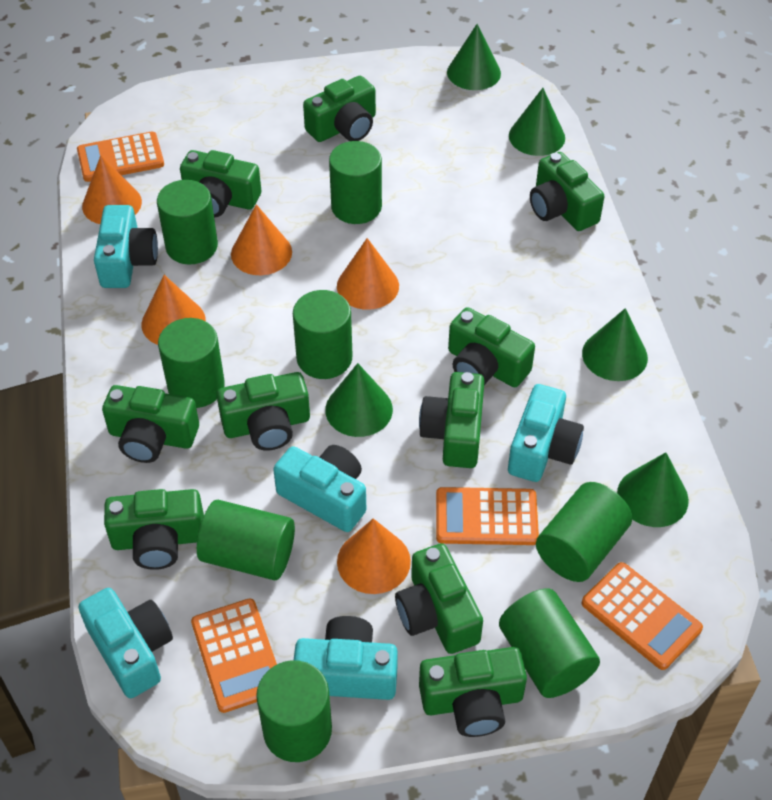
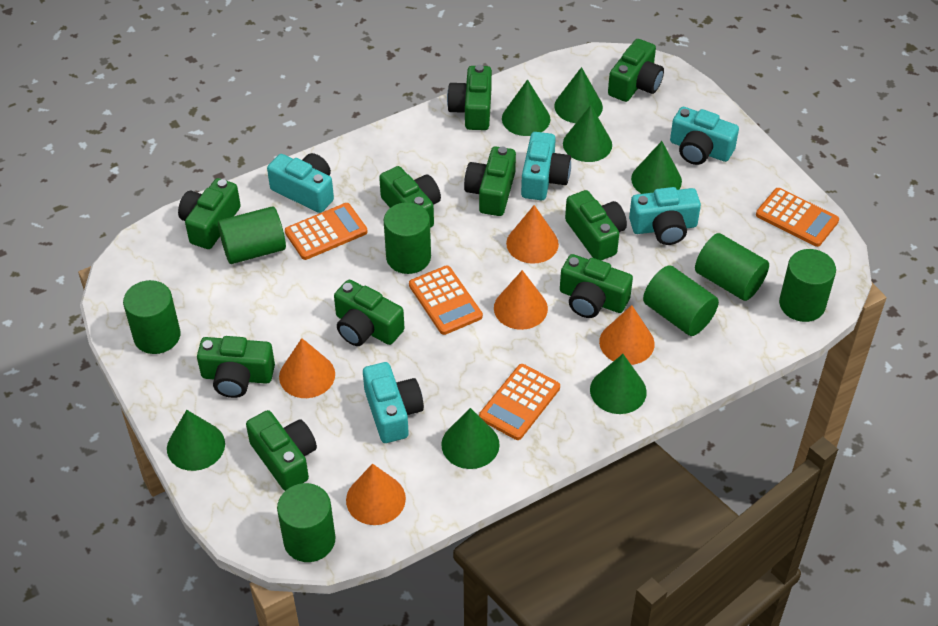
green cone: [325,363,393,437] [447,24,501,90] [509,88,565,156] [582,308,648,381] [617,452,689,527] = 5 -> [167,410,225,471] [441,408,500,469] [502,79,550,136] [554,67,603,123] [563,105,612,162] [590,354,647,414] [631,141,682,194] = 7
green cylinder: [157,180,218,265] [158,318,225,408] [197,500,295,580] [256,660,332,762] [293,290,352,379] [329,141,382,224] [499,589,600,698] [536,482,632,582] = 8 -> [123,280,181,354] [218,206,286,264] [277,483,336,562] [384,202,431,274] [643,266,719,336] [695,233,769,301] [779,249,836,322] = 7

